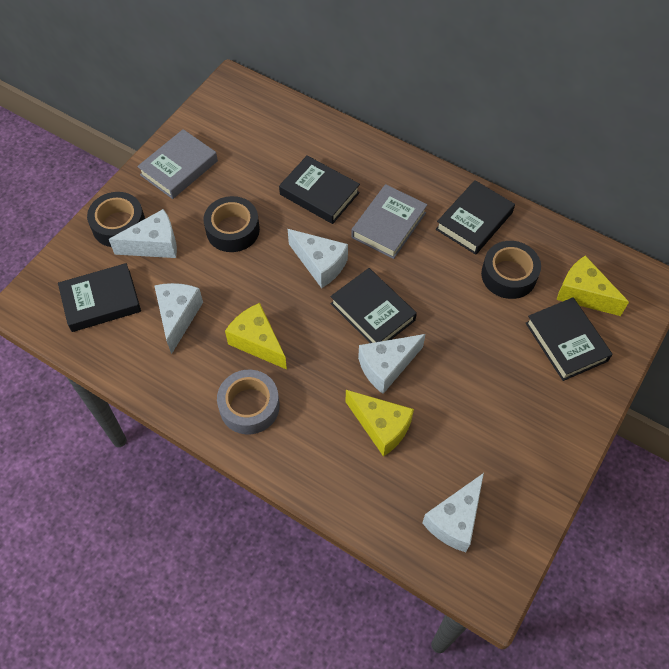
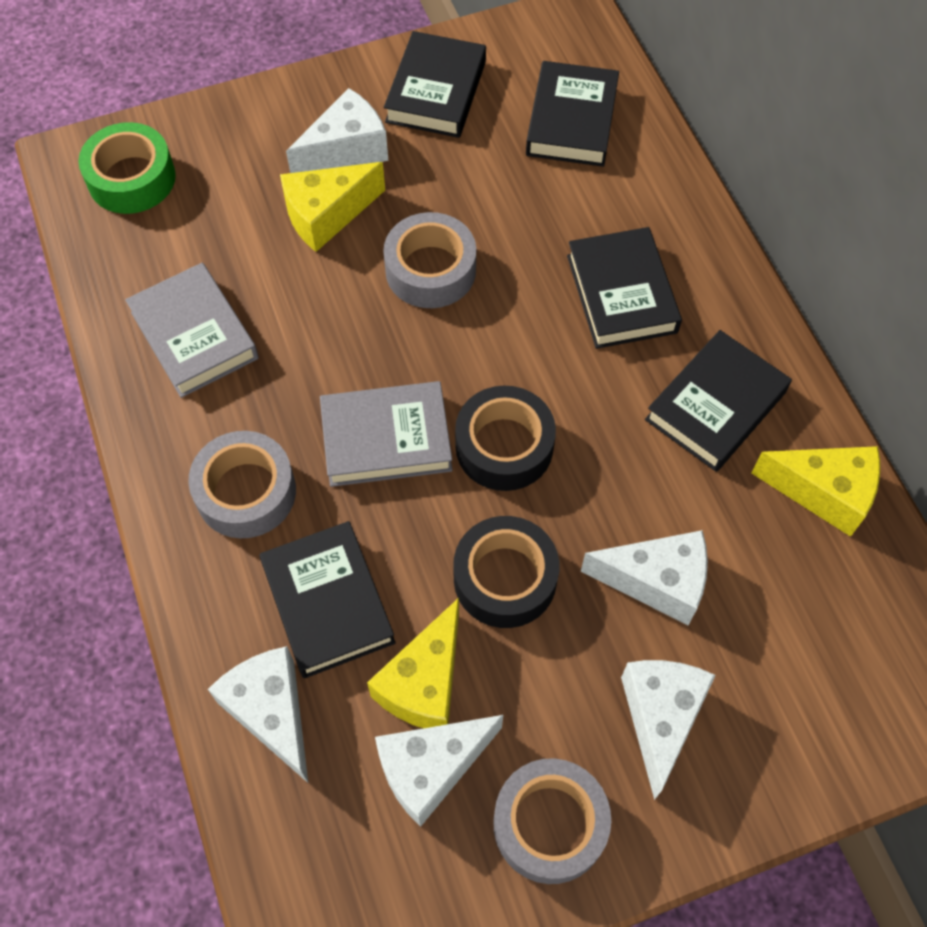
black tape: [87,192,145,247] [203,196,260,252] [481,241,541,299] = 3 -> [453,516,560,628] [455,386,556,491] = 2
green tape: none = 0 -> [78,122,176,214] = 1
grey tape: [217,370,280,434] = 1 -> [188,431,296,538] [383,212,476,308] [493,758,611,884] = 3

